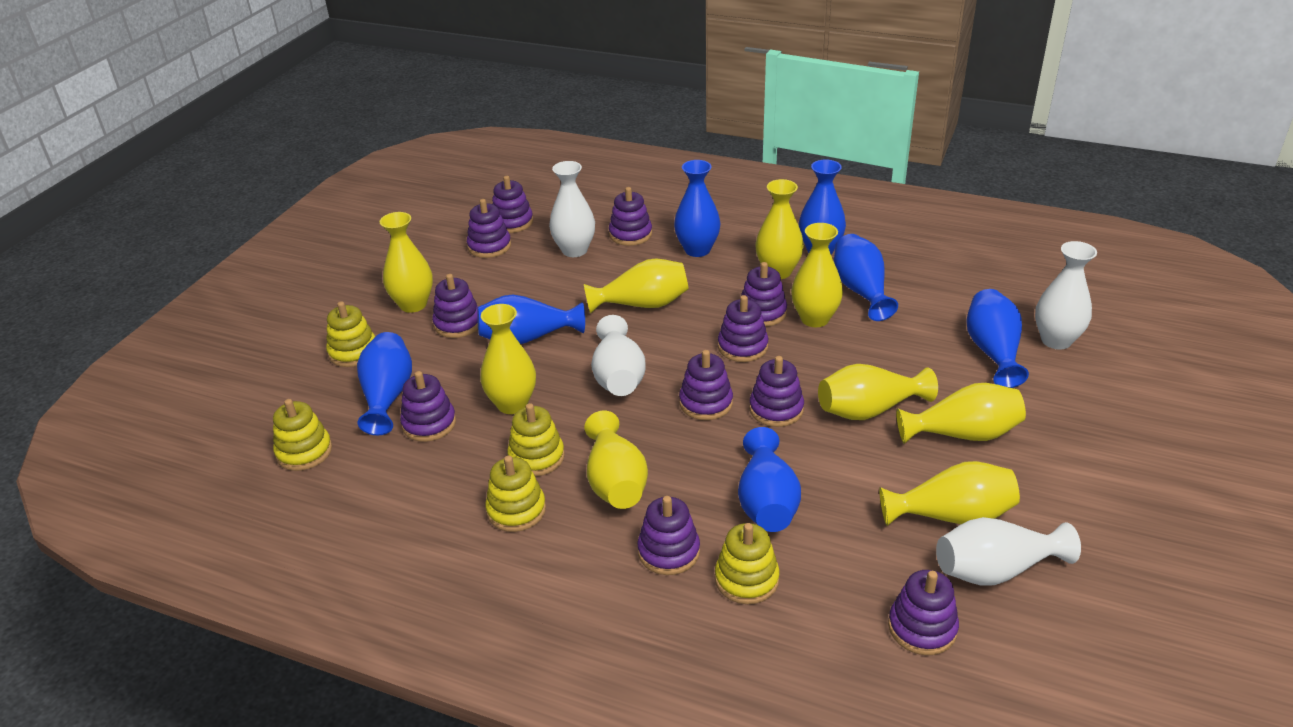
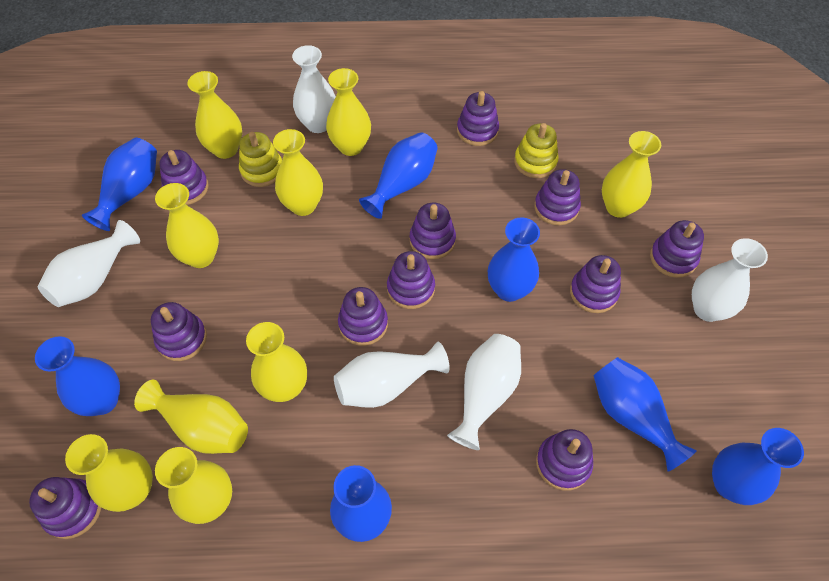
white vase: [549,161,595,257] [591,315,646,396] [936,517,1081,586] [1035,241,1097,350] = 4 -> [38,220,140,307] [292,45,336,133] [334,342,450,408] [447,334,521,450] [692,238,768,322] = 5
yellow stacking toy: [273,399,332,471] [326,301,376,367] [485,456,546,532] [507,403,565,477] [715,523,780,604] = 5 -> [239,132,282,187] [514,123,559,178] = 2

